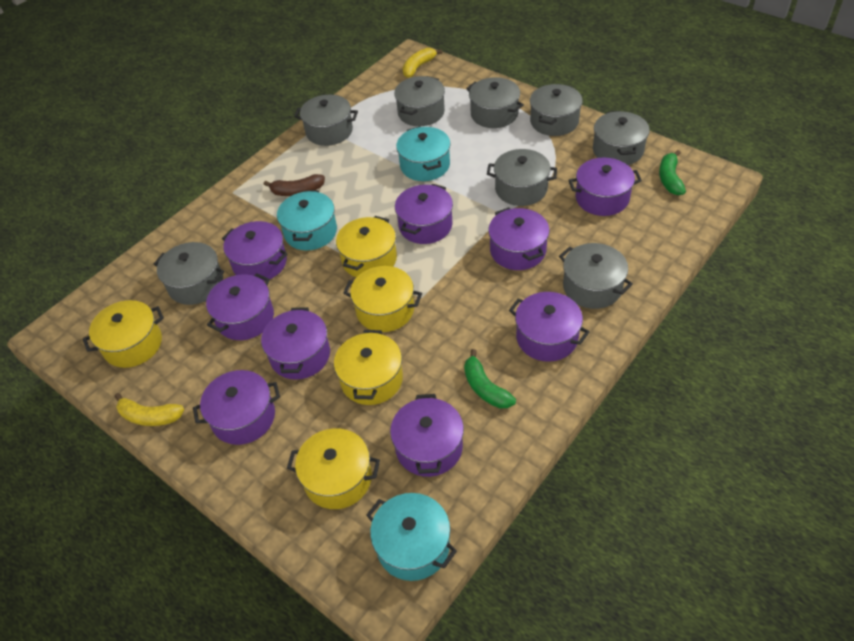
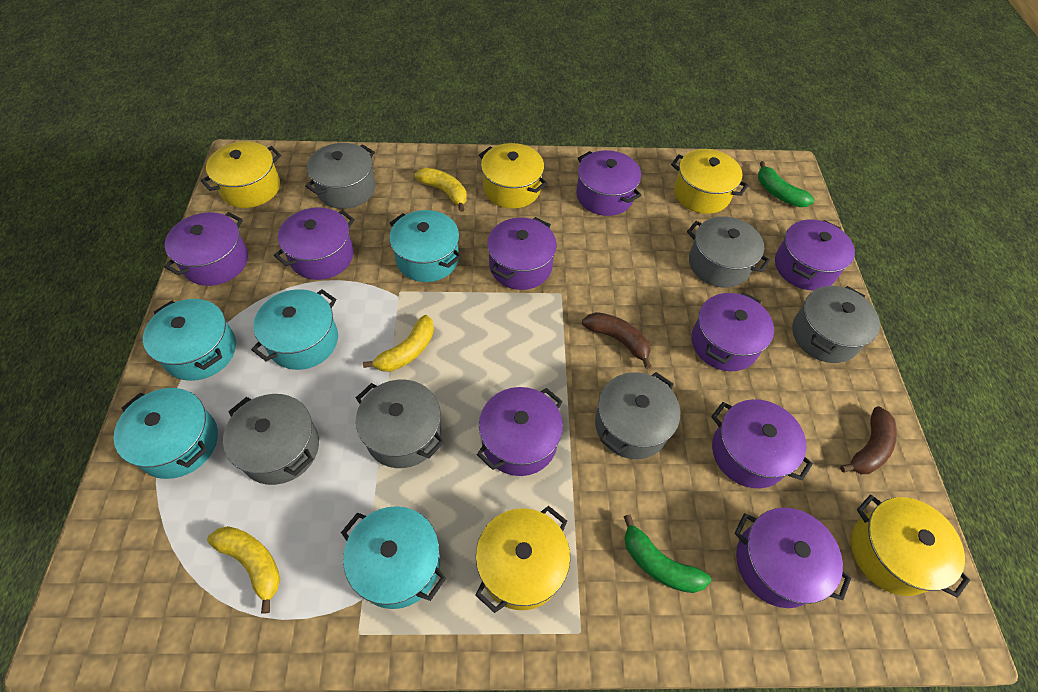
brown banana: [264,174,325,196] = 1 -> [582,312,651,369] [840,406,897,474] = 2
grey pot: [154,242,224,305] [294,95,358,146] [394,76,445,126] [466,77,524,128] [487,149,557,206] [530,84,583,136] [559,243,633,309] [593,111,650,165] = 8 -> [223,394,319,485] [305,143,376,209] [356,380,444,468] [595,372,681,459] [687,216,770,288] [792,286,880,363] = 6
turquoise pot: [277,190,337,251] [366,493,457,581] [396,127,451,181] = 3 -> [114,388,218,479] [143,299,236,381] [251,289,338,370] [341,506,446,609] [389,210,462,282] = 5
yellow banana: [115,393,184,426] [402,48,442,78] = 2 -> [207,526,280,614] [363,315,434,372] [414,167,467,212] = 3

